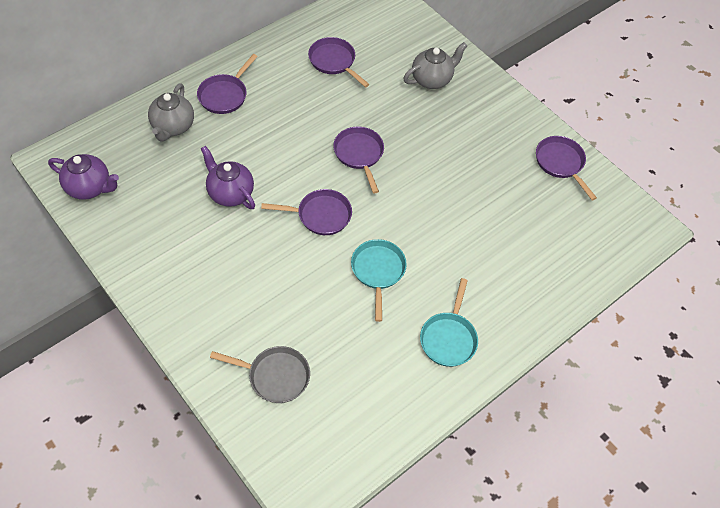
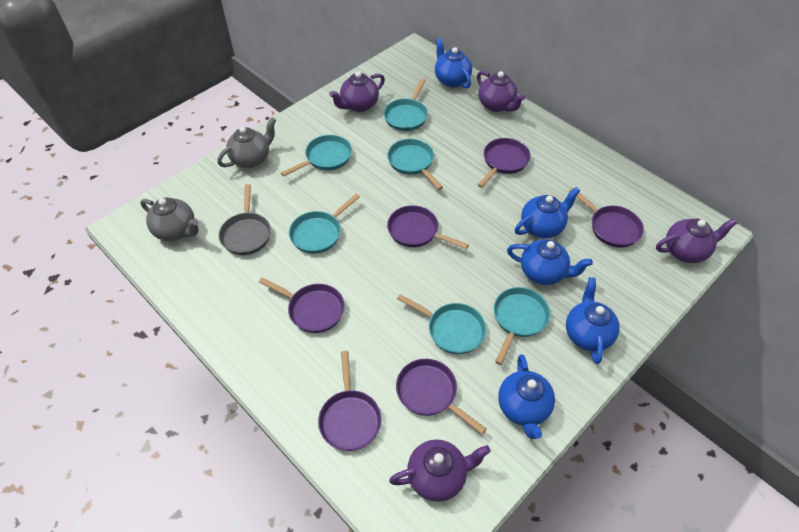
blue teapot: none = 0 -> [435,38,472,89] [498,354,555,439] [507,239,593,285] [515,187,580,238] [566,277,620,364] = 5
purple pan: [197,54,258,114] [261,189,352,235] [308,37,370,87] [333,127,384,193] [536,136,597,200] = 5 -> [259,277,345,333] [318,351,381,451] [387,205,469,249] [396,359,486,434] [478,138,531,188] [569,188,644,248] = 6
purple teapot: [48,154,119,200] [201,146,255,209] = 2 -> [329,71,385,112] [389,439,491,502] [477,71,525,112] [656,219,737,263] = 4
turquoise pan: [351,239,407,322] [420,278,478,367] = 2 -> [281,135,352,177] [289,194,360,254] [384,78,428,131] [387,139,443,190] [397,294,486,354] [494,287,550,365] = 6

